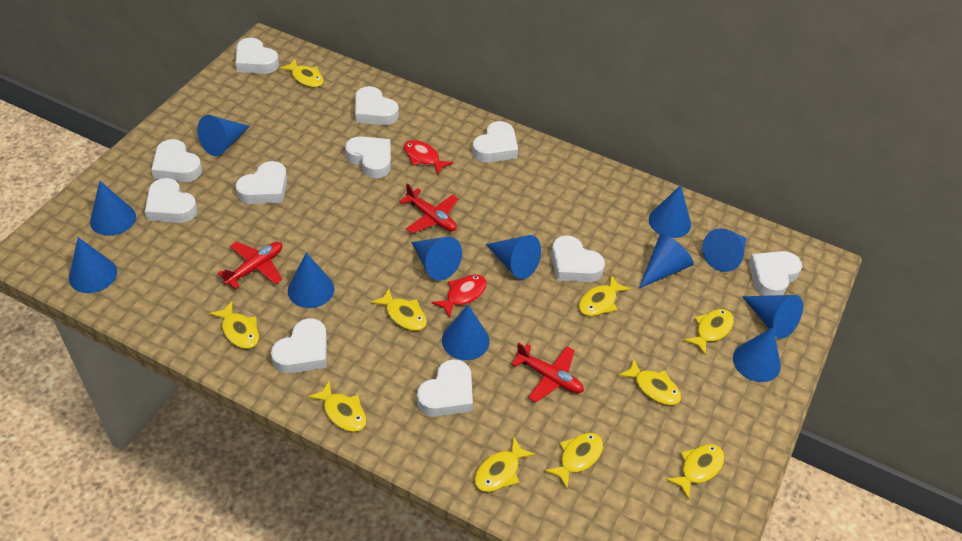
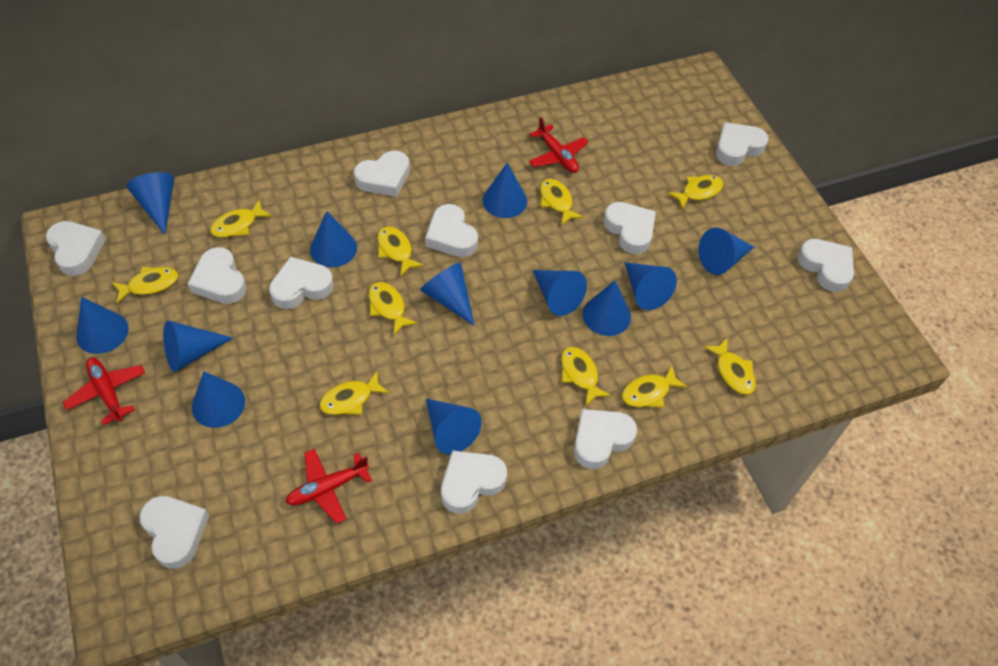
red fish: [404,140,453,175] [432,275,487,318] = 2 -> none = 0

